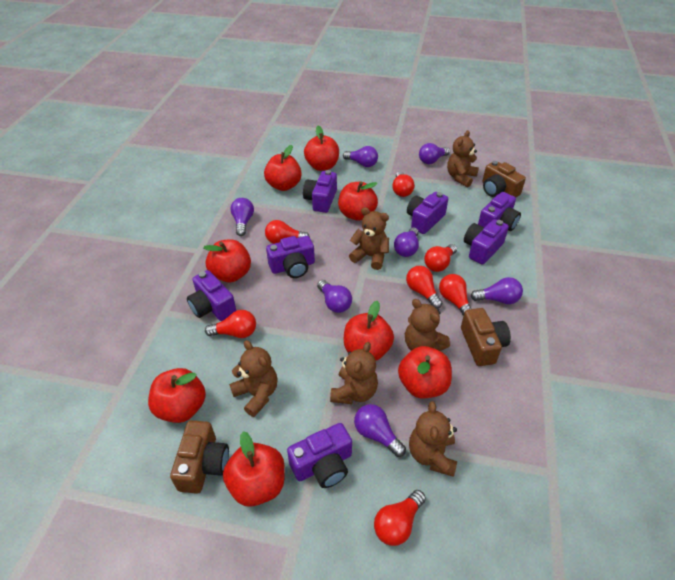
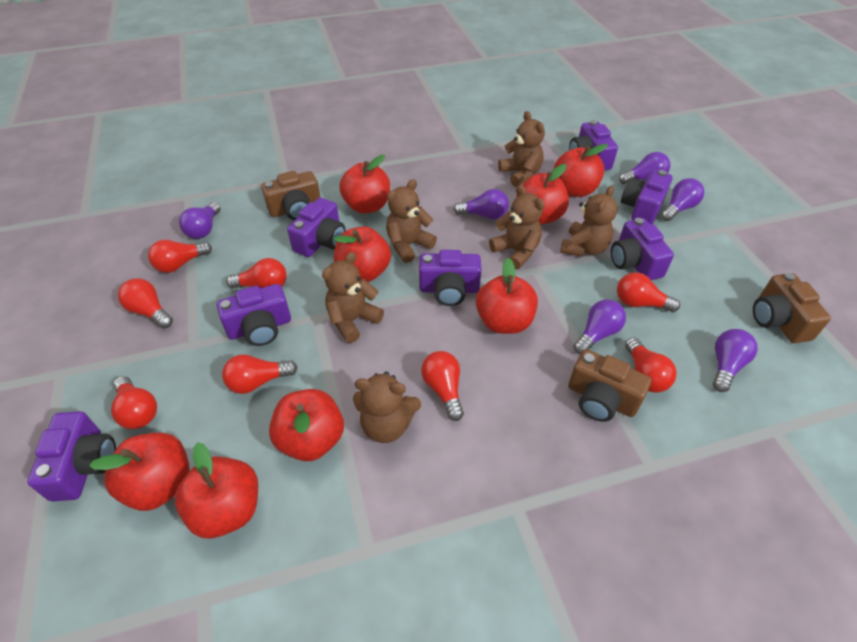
purple light bulb: [231,198,254,236] [317,280,352,313] [343,146,378,167] [354,404,406,457] [394,227,419,257] [419,143,450,164] [471,277,523,304] = 7 -> [179,202,221,239] [453,189,509,220] [573,299,626,354] [619,152,671,184] [661,178,704,221] [713,329,758,392] = 6
red light bulb: [205,310,256,338] [265,220,310,244] [374,490,426,546] [392,172,415,197] [406,266,442,308] [424,244,457,272] [439,274,472,316] = 7 -> [111,376,157,429] [118,278,173,328] [148,240,212,273] [222,354,298,394] [226,258,287,288] [421,351,464,421] [617,272,680,312] [625,337,677,393] = 8

